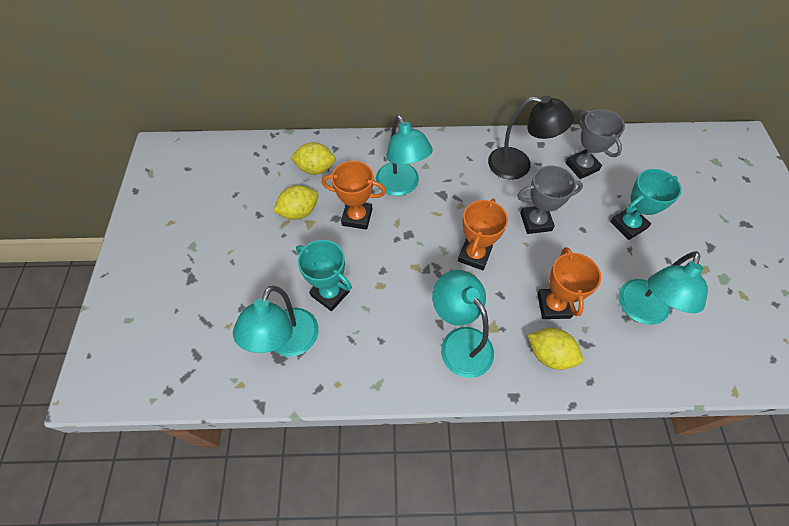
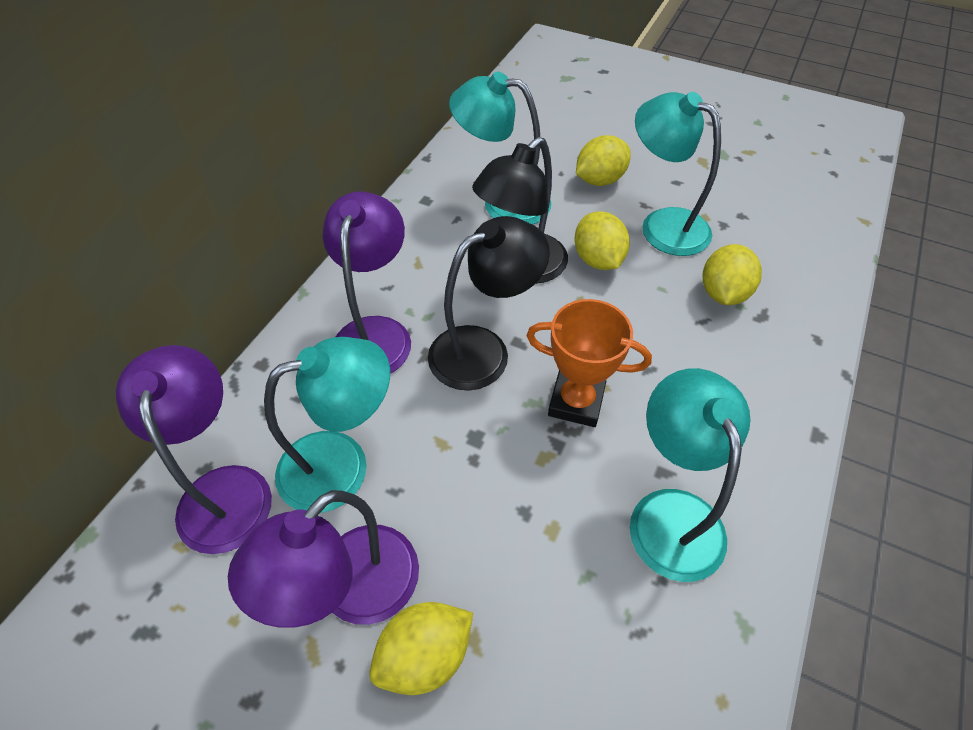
black lamp: [488,95,574,180] = 1 -> [428,216,550,391] [472,137,568,284] = 2
grey trophy: [517,165,583,234] [565,109,625,179] = 2 -> none = 0
orange trophy: [322,161,386,230] [458,198,508,270] [537,247,601,319] = 3 -> [527,299,652,427] = 1
purple lamp: none = 0 -> [116,345,272,554] [228,490,419,628] [323,191,411,374] = 3
turquoise trophy: [296,240,352,311] [610,169,682,240] = 2 -> none = 0
yellow lemon: [273,185,318,220] [290,142,336,175] [528,328,583,370] = 3 -> [369,602,473,695] [574,211,630,270] [576,135,631,186] [703,244,762,305] = 4

